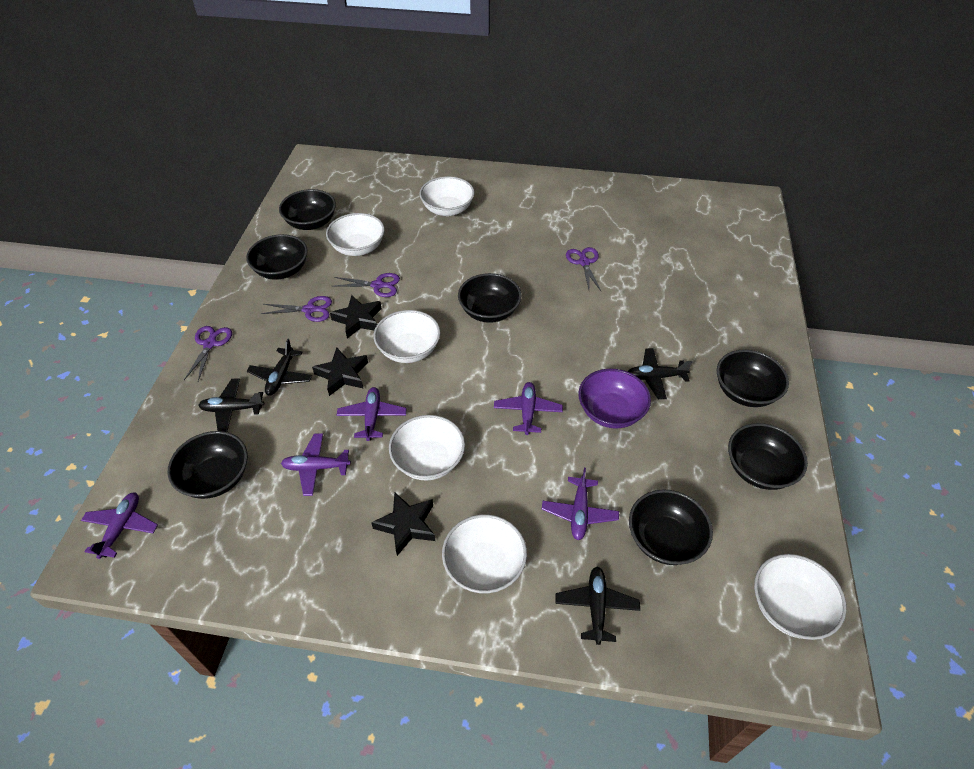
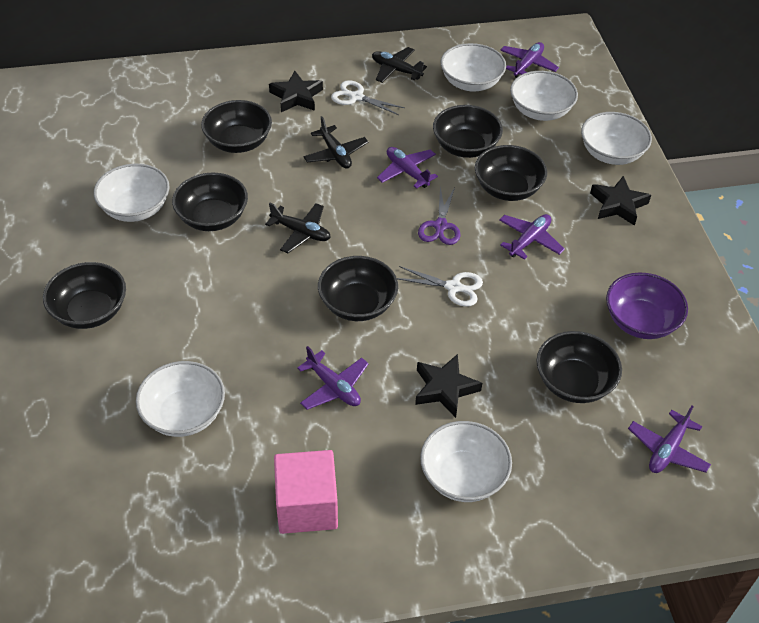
black plane: [198,378,264,432] [247,338,312,395] [555,567,640,645] [628,348,692,399] = 4 -> [265,203,331,253] [303,116,368,169] [372,47,427,83] = 3
pink cube: none = 0 -> [274,450,338,534] = 1
purple scissors: [184,326,232,381] [261,296,332,322] [332,273,400,297] [566,247,601,291] = 4 -> [418,186,461,245] = 1
white scissors: none = 0 -> [331,80,405,115] [397,266,483,307] = 2

